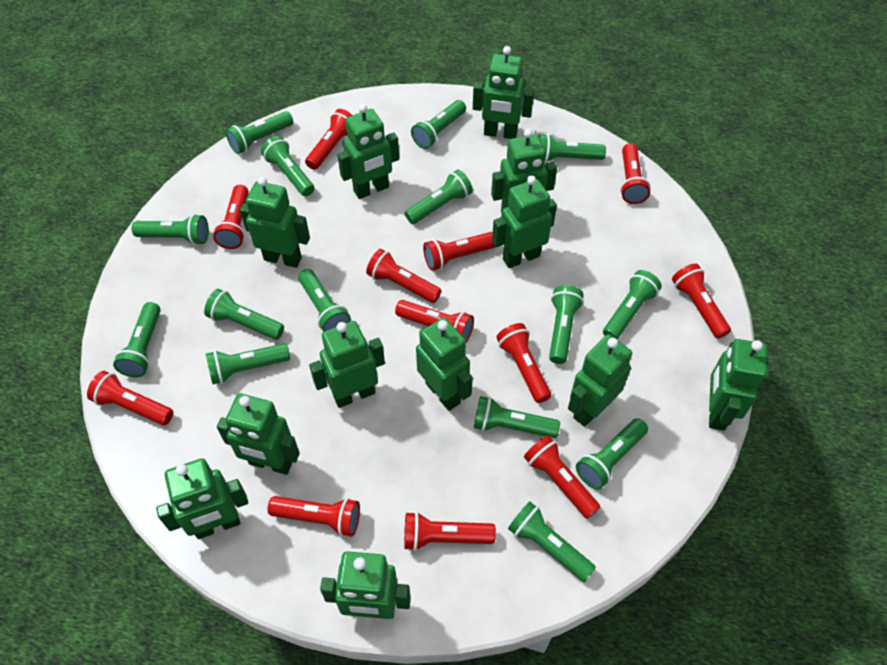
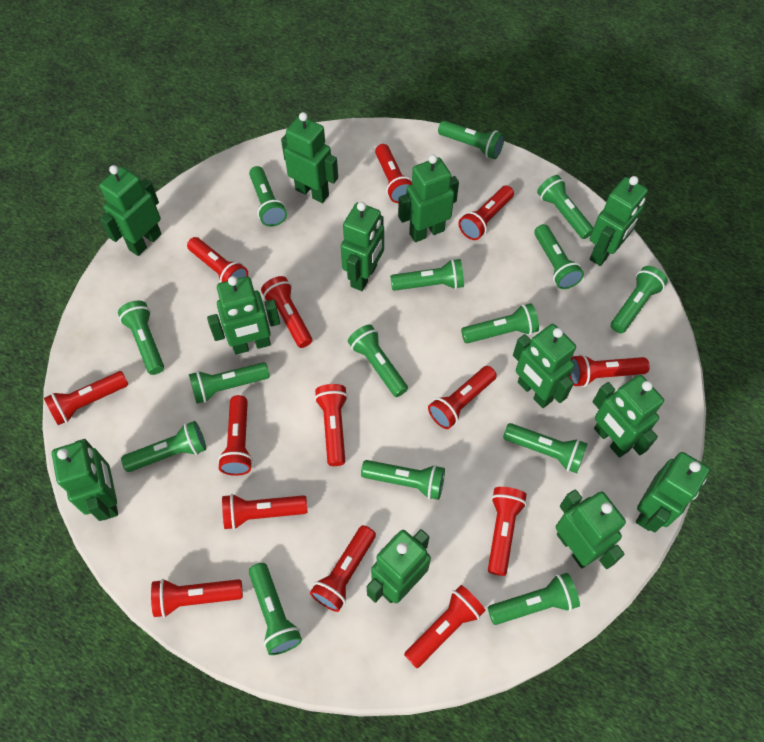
red flashlight: [87,371,173,425] [213,185,249,249] [268,496,360,537] [305,109,352,170] [366,249,441,303] [395,300,474,342] [404,512,496,551] [423,232,496,271] [496,323,551,403] [524,435,601,519] [620,143,651,204] [672,264,731,339] = 12 -> [44,371,128,425] [151,579,243,618] [187,237,248,283] [218,395,253,476] [222,494,307,530] [261,276,312,348] [310,525,376,612] [315,384,348,466] [375,144,412,203] [404,585,485,668] [428,366,497,429] [459,185,514,240] [488,487,527,576] [570,354,649,387] = 14

